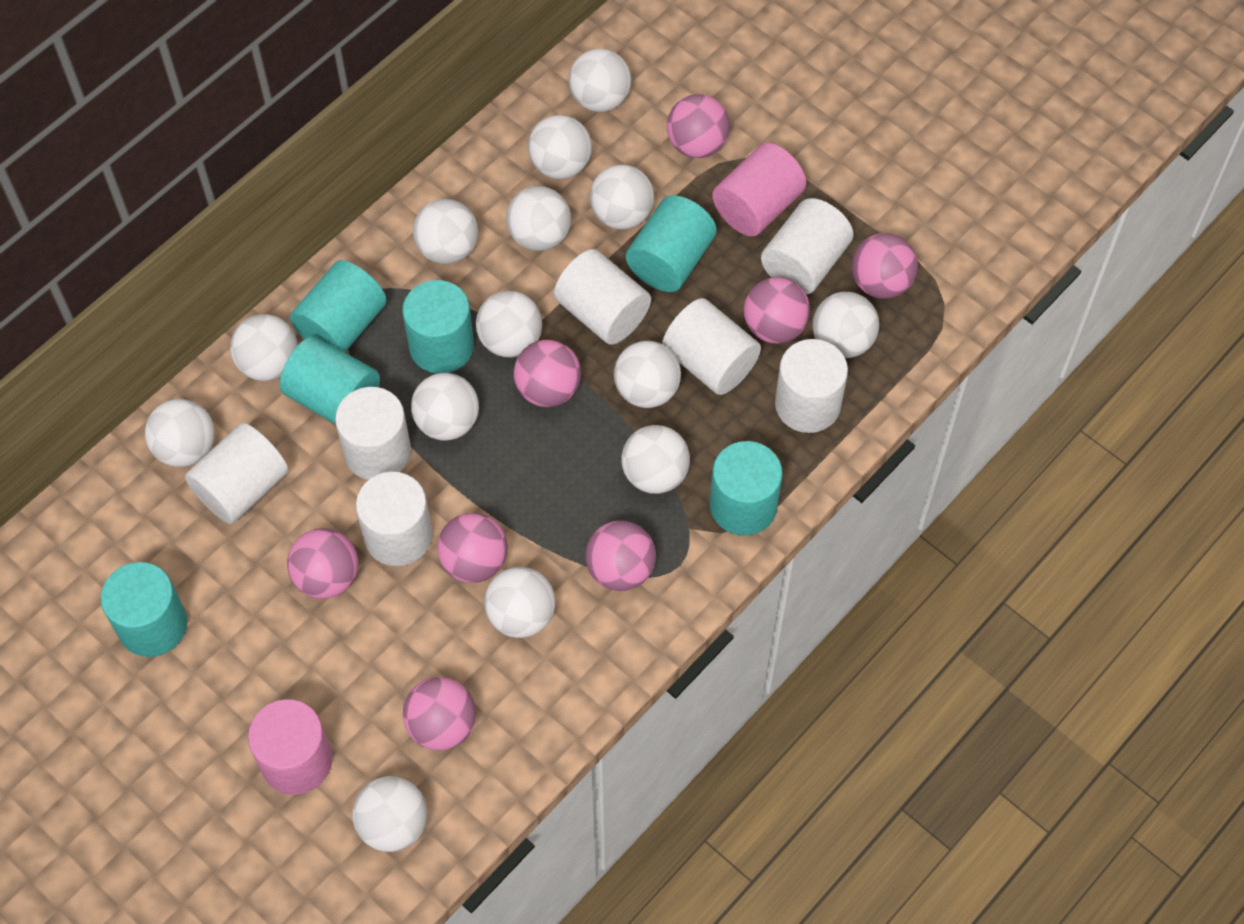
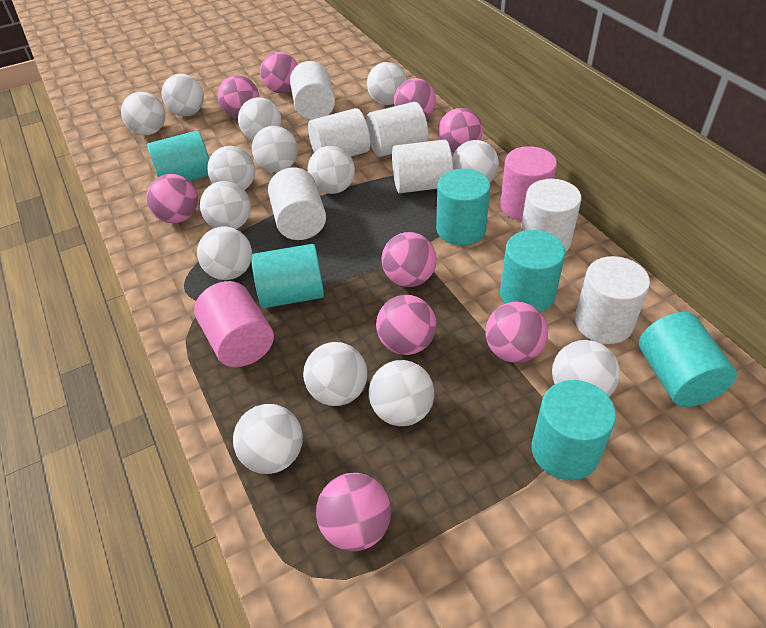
pink ball: [287,528,358,599] [403,677,476,750] [437,513,508,583] [514,340,581,407] [585,521,656,591] [667,94,730,158] [744,277,810,344] [852,233,918,299] = 8 -> [147,174,198,223] [218,75,259,118] [260,52,298,93] [316,473,391,552] [376,295,436,355] [382,232,437,287] [394,78,436,118] [438,108,483,154] [485,302,548,363] = 9

